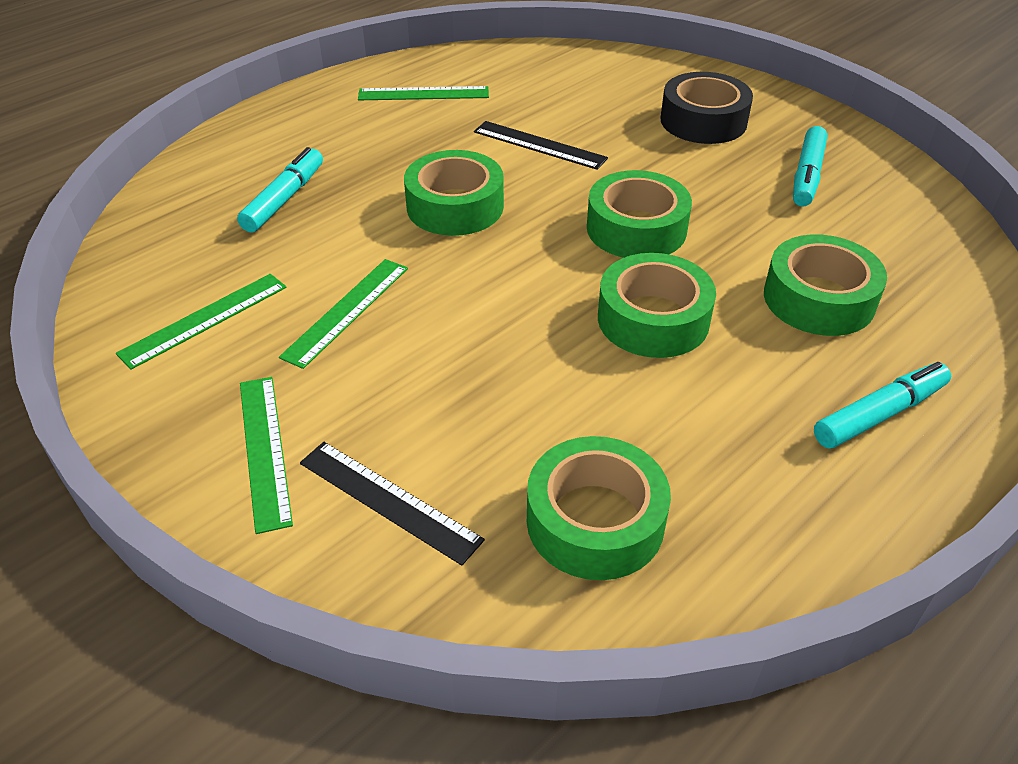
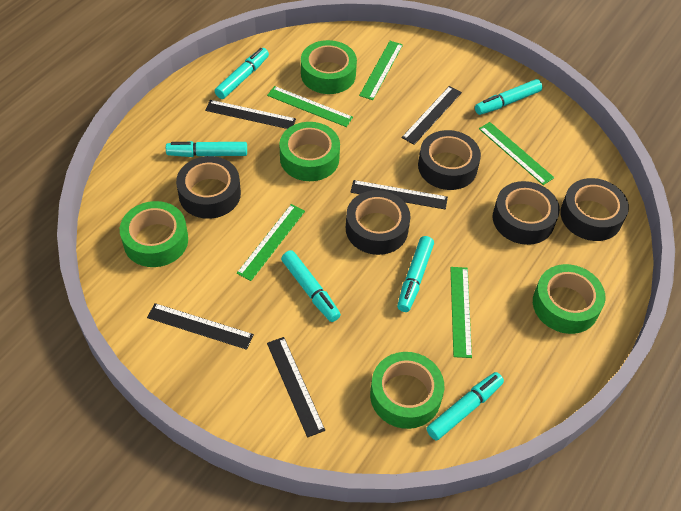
black ruler: [300,442,485,565] [474,121,608,170] = 2 -> [147,303,254,350] [205,100,296,129] [267,337,325,438] [350,180,448,210] [402,86,462,145] = 5
black tape: [660,72,753,144] = 1 -> [176,156,241,219] [346,190,410,255] [418,130,481,190] [493,181,560,245] [560,178,629,241] = 5
green ruler: [116,274,287,370] [240,377,293,534] [279,259,408,369] [358,86,489,100] = 4 -> [237,204,305,281] [267,86,353,127] [359,41,403,100] [450,267,472,358] [479,122,554,185] = 5
turquoise marker: [237,147,323,233] [793,126,827,206] [814,362,951,449] = 3 -> [166,141,247,157] [215,48,269,99] [281,250,341,322] [397,236,434,312] [426,372,504,440] [475,79,542,115] = 6

